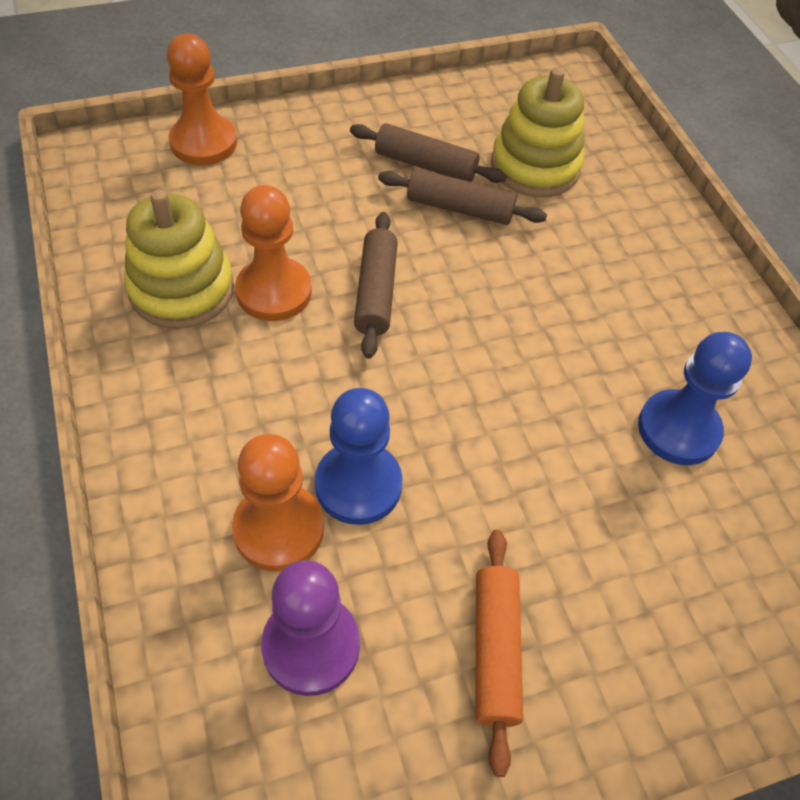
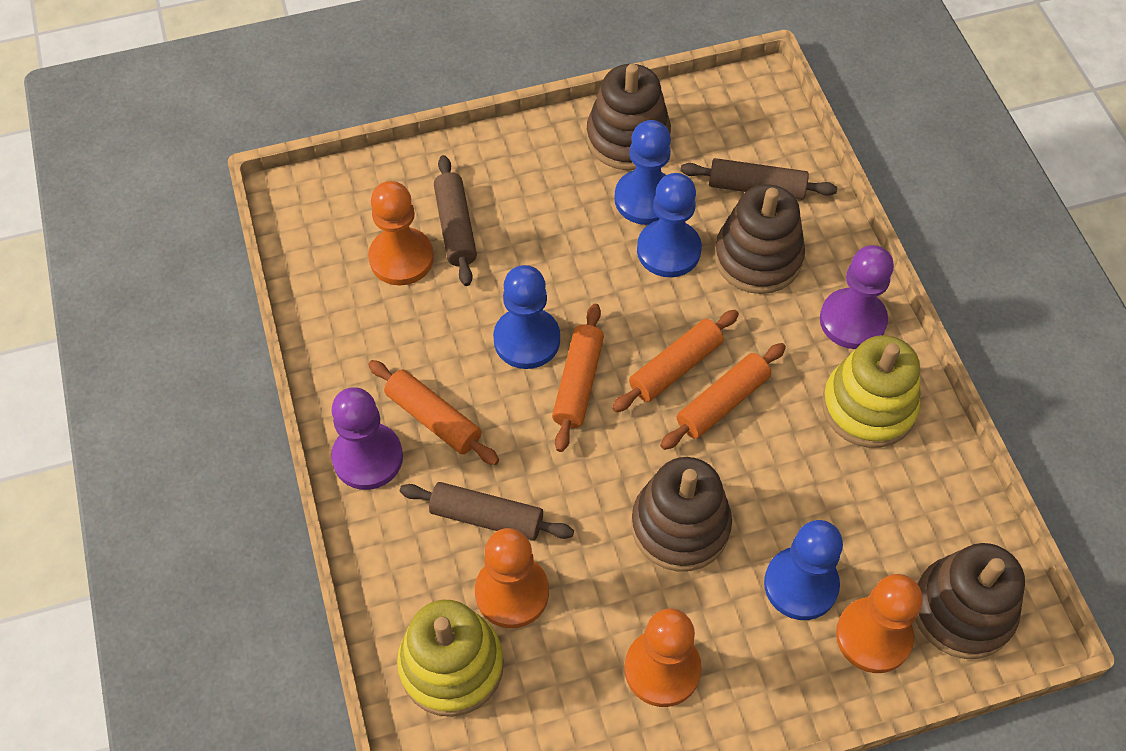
blue pawn: [315,388,403,525] [638,332,752,465] = 2 -> [493,265,560,369] [615,120,671,225] [637,173,702,277] [764,520,843,620] = 4
brown stacking toy: none = 0 -> [586,64,671,170] [631,457,732,572] [714,184,805,294] [915,543,1025,659] = 4
orange pawn: [167,34,237,165] [232,434,324,572] [235,185,312,321] = 3 -> [368,181,434,285] [475,528,549,628] [625,609,702,707] [836,574,922,673] = 4
orange rolling pin: [476,530,523,777] = 1 -> [368,360,499,465] [552,304,604,452] [612,310,739,412] [660,343,786,450] = 4
purple pawn: [261,560,360,696] = 1 -> [331,387,403,490] [820,245,894,349] = 2

